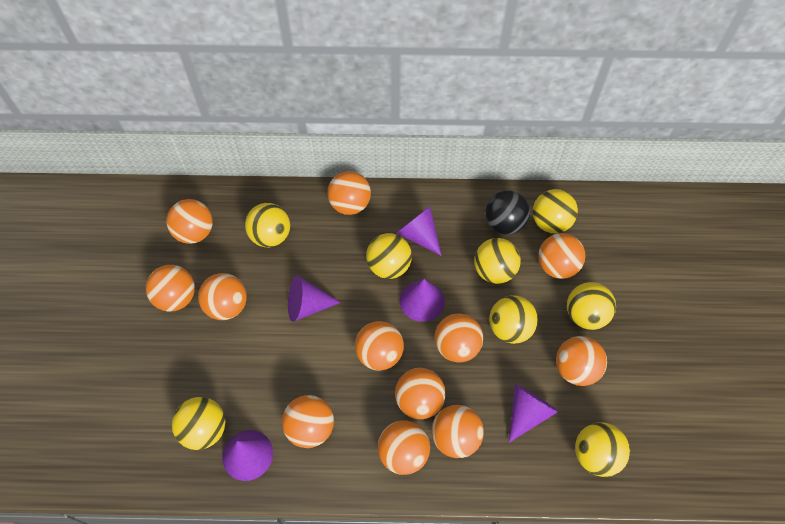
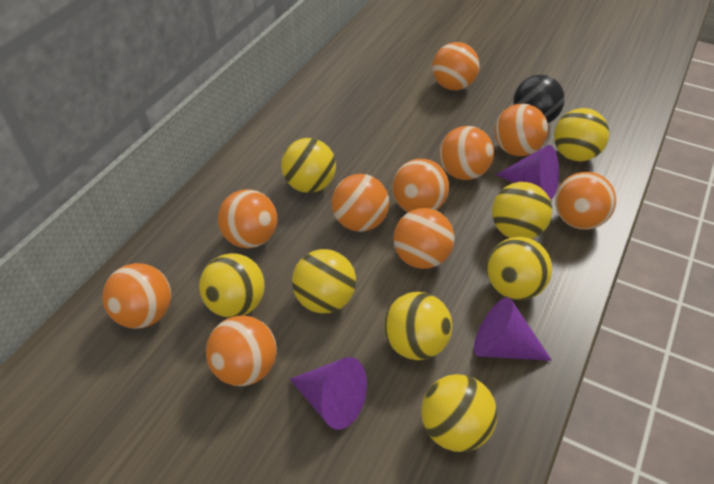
orange ball: [146,265,195,312] [166,199,213,244] [198,273,247,320] [282,395,334,448] [327,171,371,215] [355,321,404,371] [378,420,430,475] [395,368,446,419] [432,405,484,458] [434,314,483,362] [538,233,586,279] [556,336,607,386] = 12 -> [103,263,171,329] [206,316,277,386] [218,189,278,248] [331,174,389,232] [392,159,449,212] [393,208,455,269] [432,42,480,90] [439,126,494,180] [495,104,548,156] [555,172,616,230] = 10
purple cone: [222,430,273,481] [288,275,341,322] [396,206,442,256] [400,279,445,322] [509,384,559,443] = 5 -> [290,357,367,430] [474,297,552,361] [496,145,559,200] = 3

